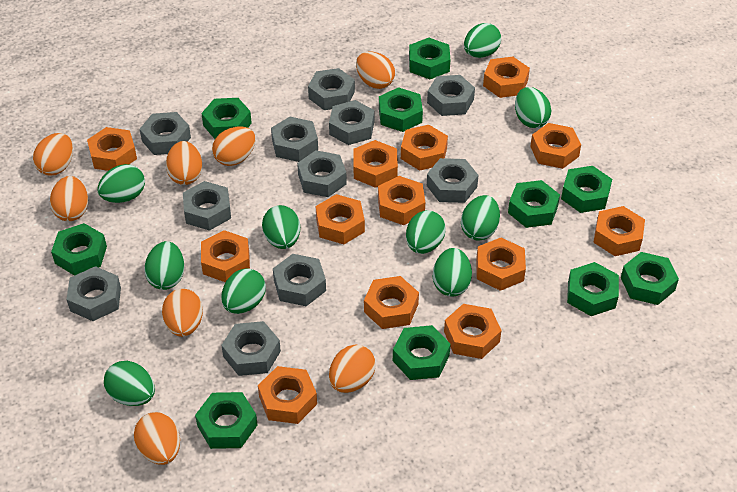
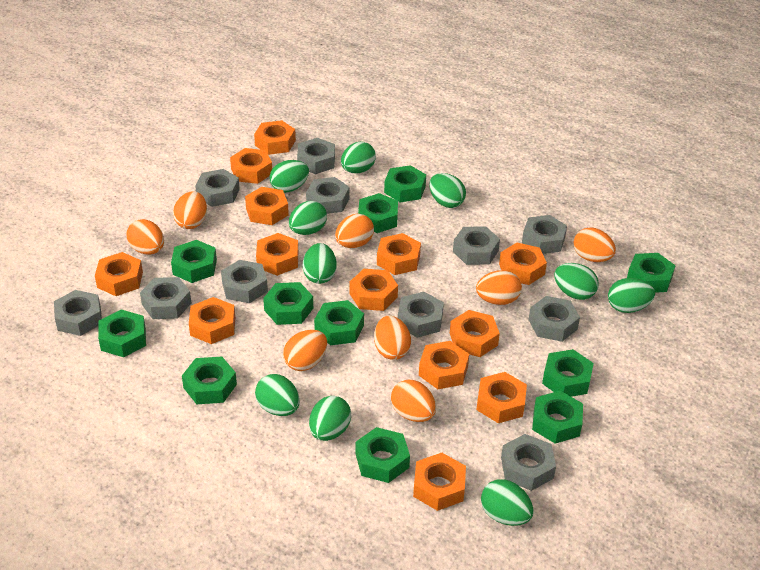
green nut: [51,223,107,276] [195,392,258,449] [201,98,252,139] [379,87,423,132] [393,325,451,380] [409,38,450,79] [508,180,560,228] [561,166,612,213] [567,262,619,316] [621,252,679,305] = 10 -> [98,310,146,357] [171,240,217,283] [182,357,237,404] [263,282,313,325] [314,300,364,345] [356,427,410,483] [358,193,398,233] [384,165,426,202] [532,391,583,444] [542,349,594,397] [627,253,676,293] = 11

